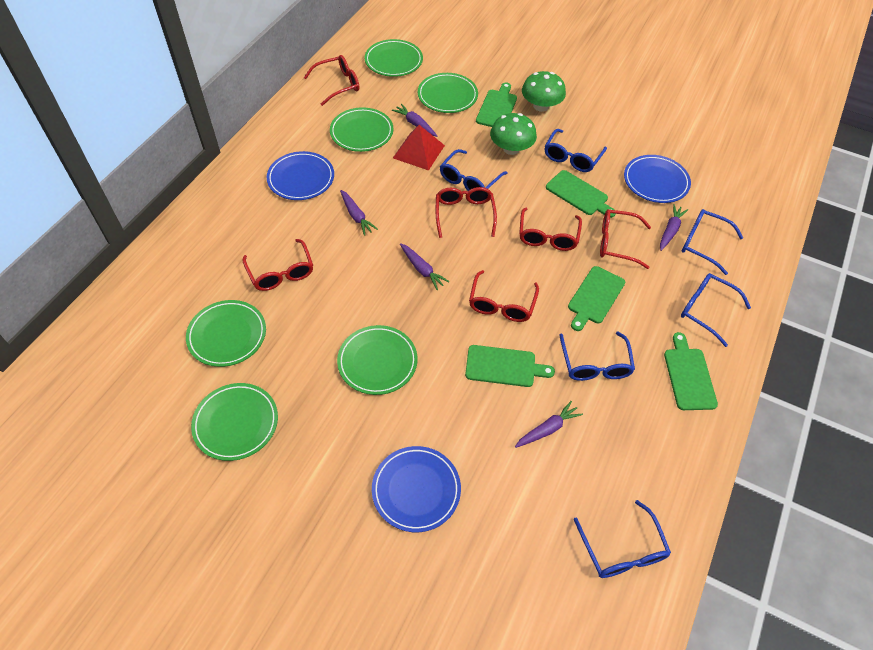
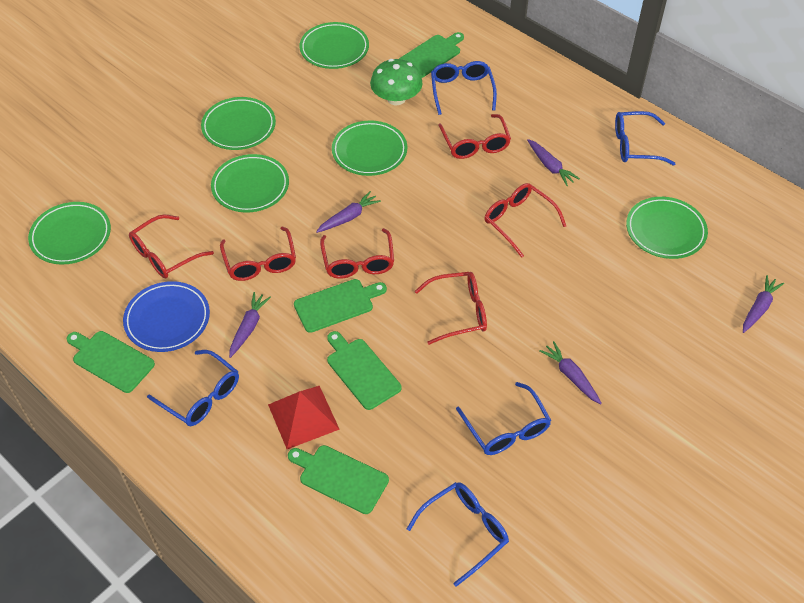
blue glasses: [440,149,507,191] [545,129,607,172] [559,332,635,381] [574,500,671,578] [681,273,751,347] [682,209,743,275] = 6 -> [147,350,239,426] [407,482,509,587] [431,61,497,115] [456,382,552,455] [615,111,676,166] = 5
blue plate: [266,151,334,200] [372,446,461,532] [624,155,691,203] = 3 -> [123,281,210,352] = 1
green mushroom: [490,113,537,155] [522,71,566,112] = 2 -> [370,59,423,105] = 1

